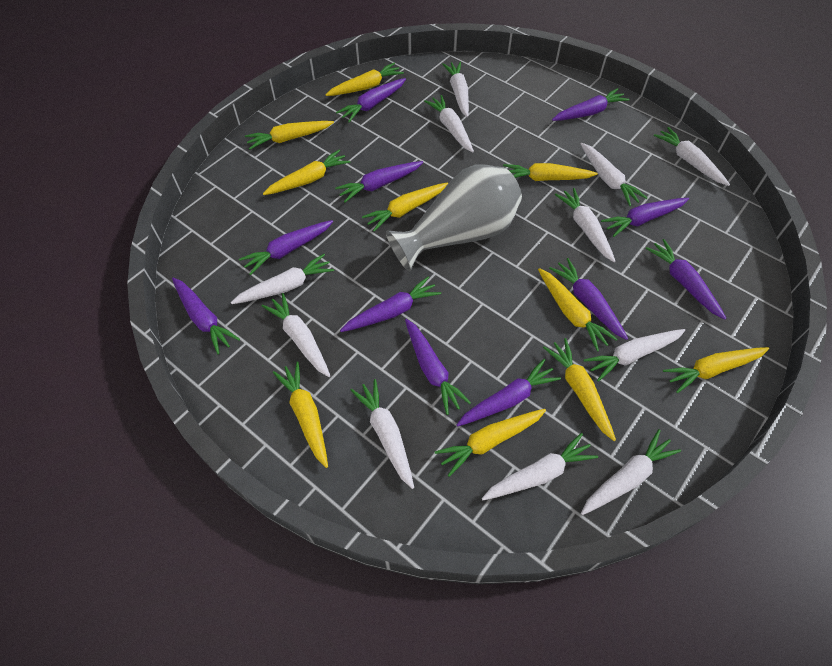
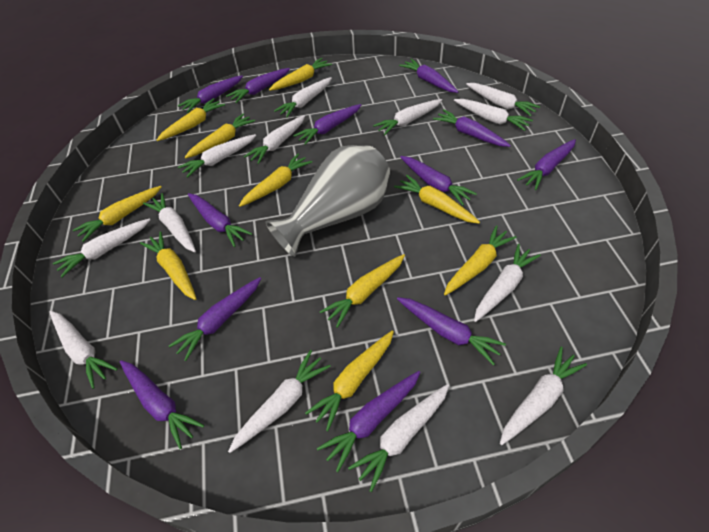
purple carrot: [172,278,240,354] [239,220,333,275] [335,161,423,202] [336,78,406,122] [340,276,441,332] [405,319,471,415] [457,359,561,426] [549,258,628,340] [552,88,630,121] [601,198,689,237] [645,239,726,320] = 11 -> [120,360,204,449] [169,277,261,361] [178,76,243,113] [188,193,252,247] [226,68,290,103] [293,104,361,145] [317,371,420,472] [397,297,506,366] [399,59,459,93] [400,156,477,206] [433,109,511,147] [517,139,576,190] = 12
white carrot: [231,254,334,304] [261,293,330,377] [350,379,414,489] [424,95,474,153] [442,61,469,117] [482,433,598,500] [555,188,615,262] [581,143,648,206] [581,429,681,515] [584,329,685,382] [654,127,730,186] = 11 -> [50,311,118,389] [53,219,150,277] [143,193,196,252] [178,134,256,178] [228,350,331,453] [244,115,305,164] [274,77,332,118] [348,384,449,492] [373,99,442,135] [454,99,533,131] [466,83,540,117] [474,244,541,322] [500,346,587,445] = 13

